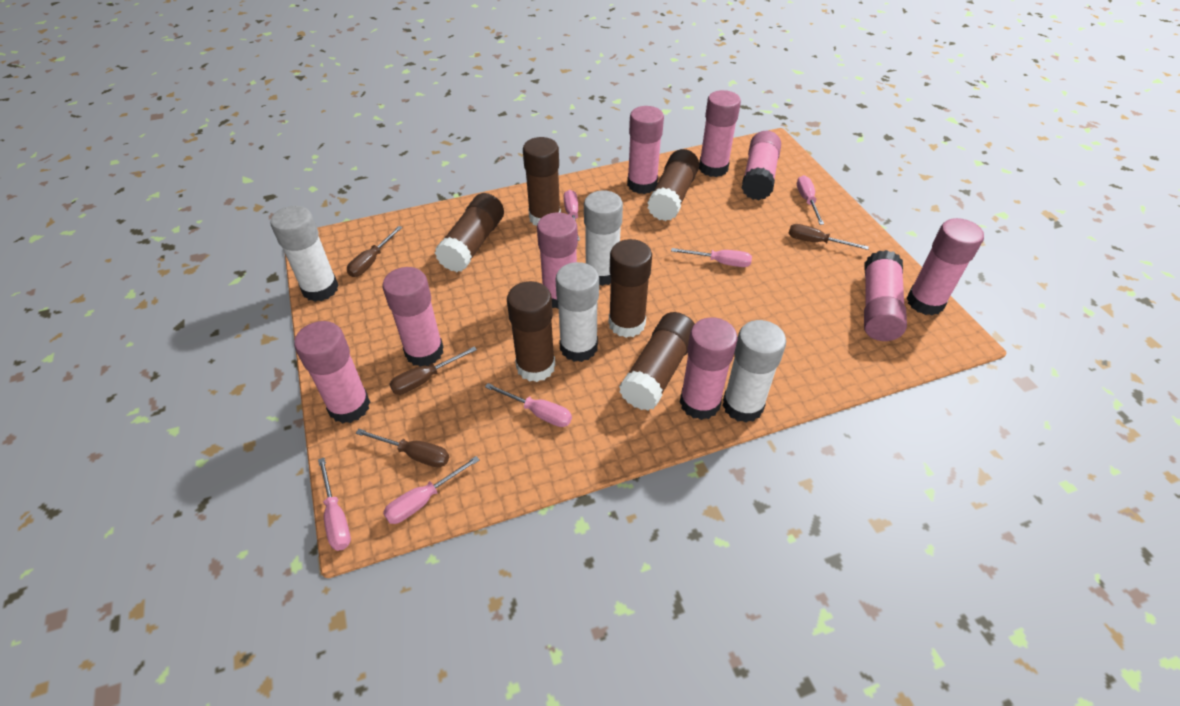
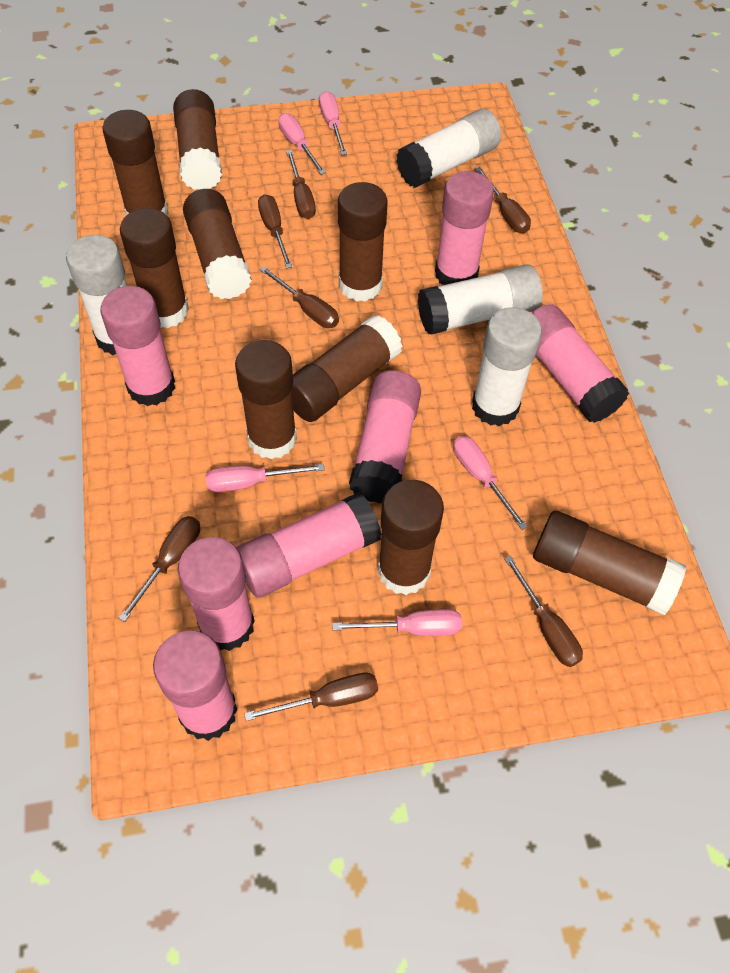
brown glue stick: [435,193,504,272] [507,281,555,382] [523,137,561,226] [609,239,652,338] [619,312,695,410] [647,149,699,221] = 6 -> [102,110,169,216] [120,208,189,328] [173,89,222,190] [183,189,252,299] [235,340,297,459] [292,315,402,422] [338,182,388,302] [378,480,444,595] [533,511,686,615] = 9
brown screwdriver: [347,226,402,277] [356,429,449,468] [389,347,477,395] [788,224,869,250] = 4 -> [119,516,200,622] [244,673,378,721] [258,194,292,268] [260,267,339,328] [286,150,316,219] [475,167,531,233] [504,555,583,667] = 7
pink glue stick: [294,321,370,424] [383,267,444,367] [537,212,578,309] [627,106,664,194] [680,317,738,420] [699,90,741,177] [742,131,781,200] [864,250,907,341] [906,218,984,316] = 9 -> [100,286,175,406] [153,631,237,741] [178,537,254,651] [236,492,382,598] [349,371,421,503] [435,171,494,285] [532,304,629,423] = 7
pink screwdriver: [318,458,351,551] [383,456,480,524] [485,383,572,427] [564,190,580,241] [671,248,752,267] [797,175,824,225] = 6 -> [206,464,325,492] [278,113,326,174] [319,91,347,155] [332,609,462,636] [453,436,528,530] = 5

